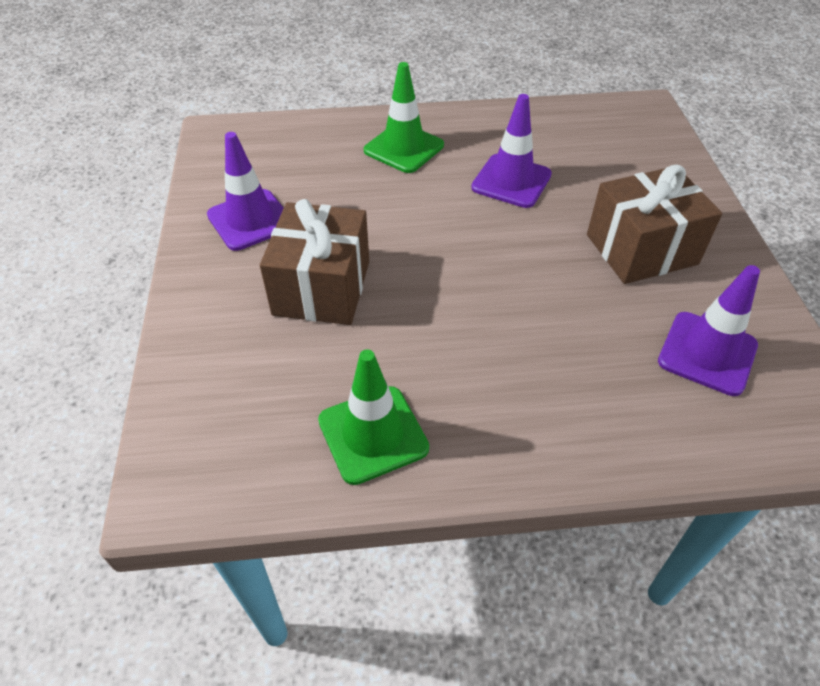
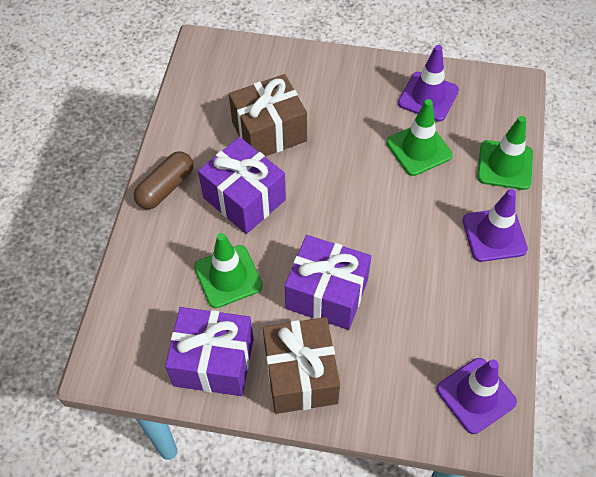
brown capsule: none = 0 -> [134,151,193,209] = 1
green traffic cone: [318,349,429,485] [364,62,444,173] = 2 -> [194,233,263,308] [386,99,452,176] [477,116,533,190] = 3
purple gift: none = 0 -> [165,307,254,396] [198,137,286,234] [285,235,371,330] = 3

